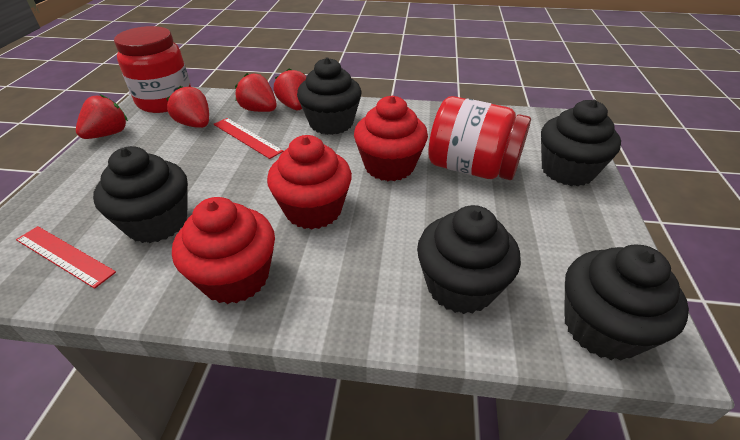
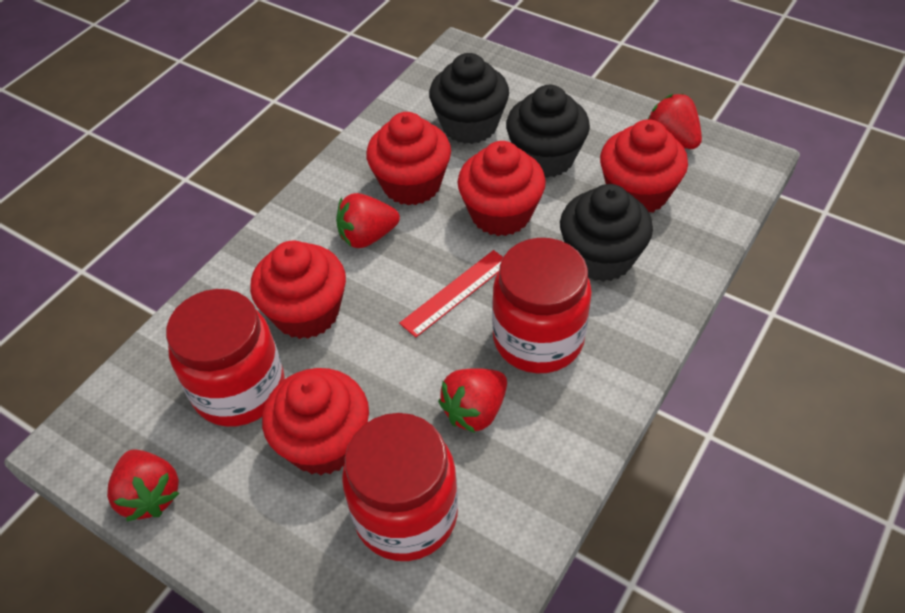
black cupcake: [93,146,188,243] [297,57,361,135] [417,205,521,314] [541,100,621,186] [564,245,689,360] = 5 -> [429,53,509,144] [506,85,590,178] [560,184,653,282] = 3
red cupcake: [172,197,275,304] [267,135,352,230] [354,96,428,181] = 3 -> [250,240,346,339] [262,368,369,475] [366,112,451,205] [458,141,546,236] [600,119,688,212] = 5
red jar: [114,26,191,113] [428,96,531,180] = 2 -> [166,289,285,427] [342,413,458,561] [492,238,592,373] = 3
red ruler: [16,226,116,289] [214,118,284,159] = 2 -> [399,250,503,338] = 1

